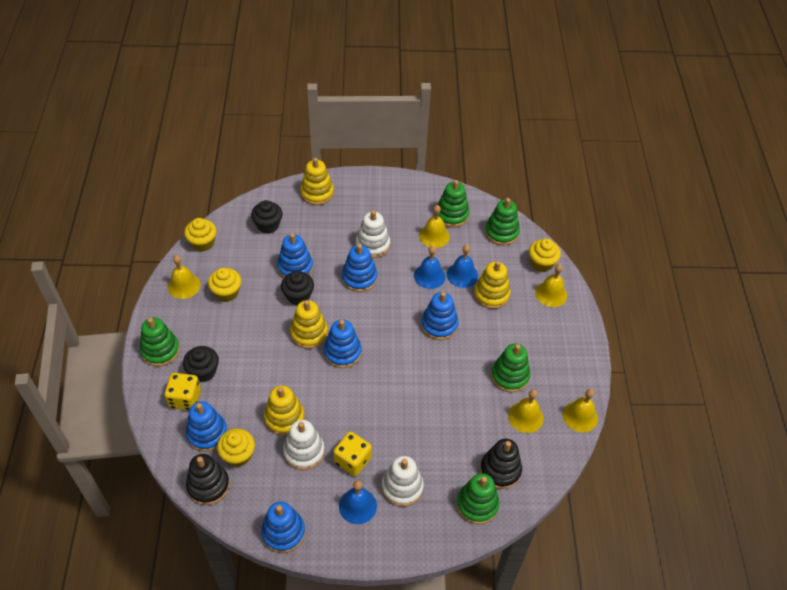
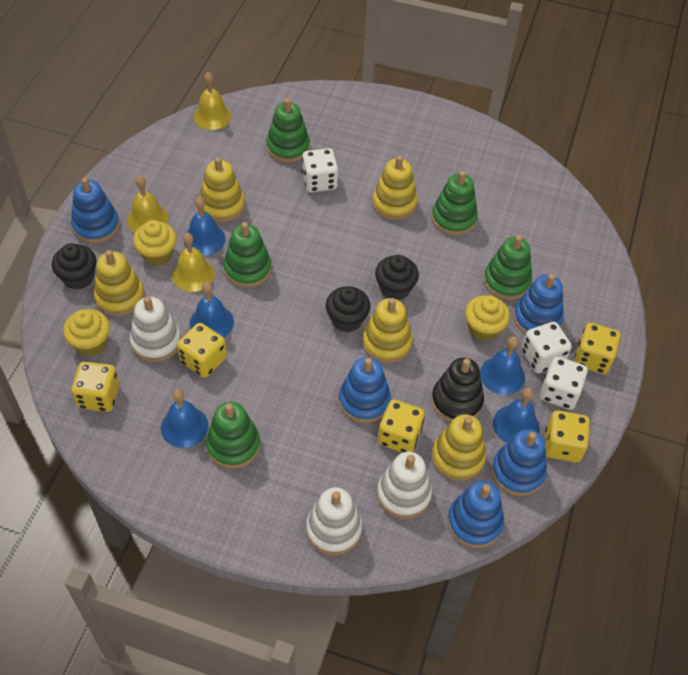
black stacking toy: [186,454,230,505] [480,439,522,489] = 2 -> [431,358,484,422] = 1
blue bell: [339,480,377,524] [414,246,446,289] [447,245,478,288] = 3 -> [161,389,208,448] [184,197,225,256] [190,282,234,338] [480,336,525,395] [493,388,539,443] = 5
blue stacking toy: [186,401,228,452] [261,501,305,553] [277,233,313,278] [324,319,362,368] [342,244,377,292] [421,292,458,340] = 6 -> [71,178,120,243] [339,357,391,423] [447,481,504,548] [491,429,547,496] [513,274,564,334] = 5
white dice: none = 0 -> [302,148,338,192] [521,322,572,373] [540,356,588,410] = 3
yellow bell: [168,255,201,299] [419,205,450,248] [508,389,544,433] [535,264,567,307] [563,389,598,432] = 5 -> [127,176,169,232] [172,233,215,292] [194,72,232,130] = 3
yellow cupcake: [184,218,217,252] [208,268,241,302] [217,429,255,467] [529,239,561,272] = 4 -> [63,309,110,356] [133,220,177,266] [465,295,510,341] = 3
yellow dice: [164,373,201,411] [333,432,372,476] = 2 -> [71,362,120,412] [177,323,227,378] [378,400,425,453] [545,410,590,463] [574,323,621,374] = 5
yellow stacking toy: [264,385,304,436] [290,300,328,349] [300,158,334,205] [474,261,510,309] = 4 -> [94,250,144,316] [200,157,245,222] [362,298,413,363] [372,156,418,220] [432,414,486,481] = 5

